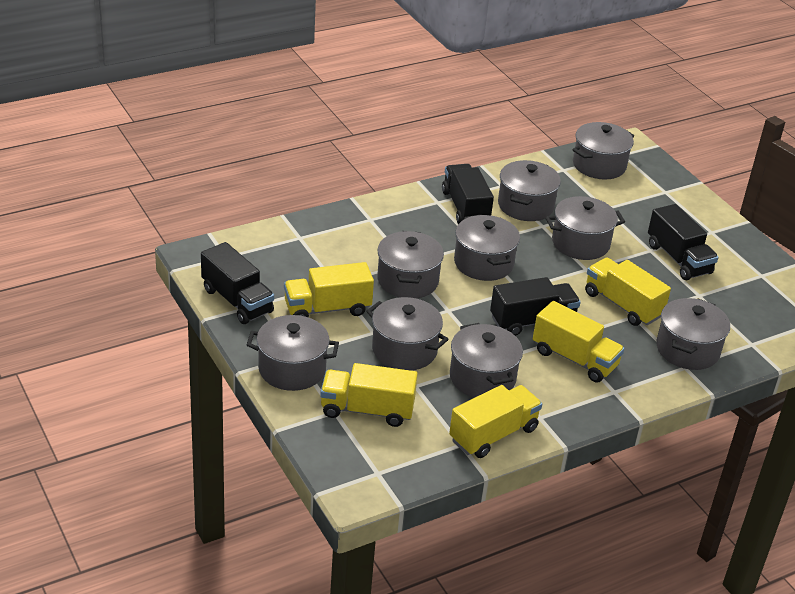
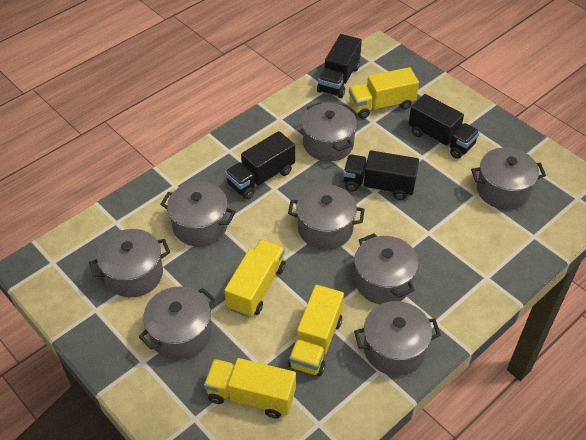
grey pot: [247,315,339,391] [366,297,449,371] [377,231,444,299] [450,323,523,398] [454,215,520,281] [498,160,561,221] [545,196,625,260] [572,122,634,179] [656,298,730,370] = 9 -> [89,229,170,298] [139,286,215,360] [160,182,236,246] [288,185,365,250] [302,102,357,162] [354,234,419,304] [354,301,441,376] [471,148,546,210] = 8
yellow truck: [284,262,374,317] [320,363,418,427] [449,385,542,458] [533,301,624,382] [585,258,671,326] = 5 -> [204,358,296,419] [224,240,286,317] [288,285,344,376] [349,67,419,119] = 4

